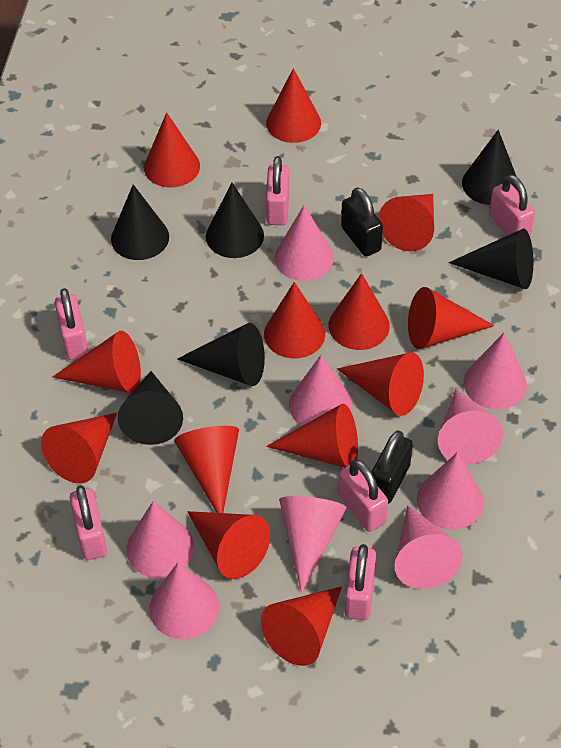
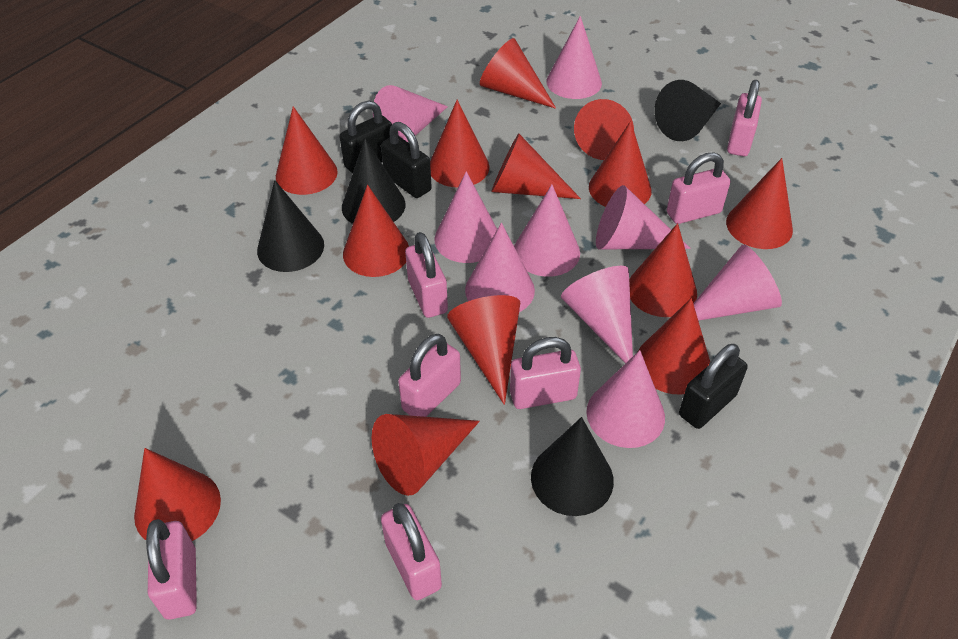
black cone: [111,185,169,260] [118,371,183,445] [177,323,265,386] [206,183,264,258] [449,228,533,289] [462,130,517,205] = 6 -> [257,180,324,272] [342,138,406,224] [531,417,614,516] [655,80,721,141] = 4
black padlock: [341,187,383,256] [372,430,413,504] = 2 -> [339,101,392,174] [381,122,432,198] [679,344,748,429] = 3
pink padlock: [55,288,88,360] [70,485,107,560] [266,156,289,225] [338,459,388,532] [345,544,376,620] [489,174,535,236] = 6 -> [146,519,197,620] [381,503,442,600] [398,334,461,417] [405,232,448,318] [510,337,581,409] [667,153,730,224] [727,80,762,156] = 7

